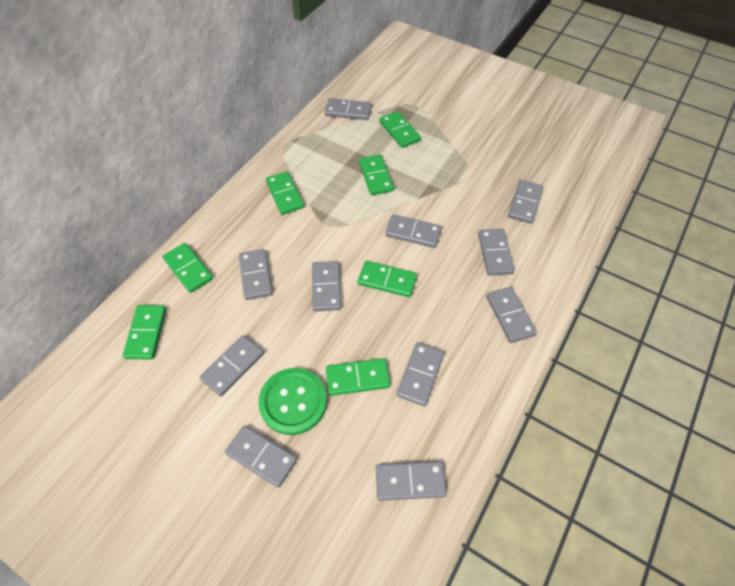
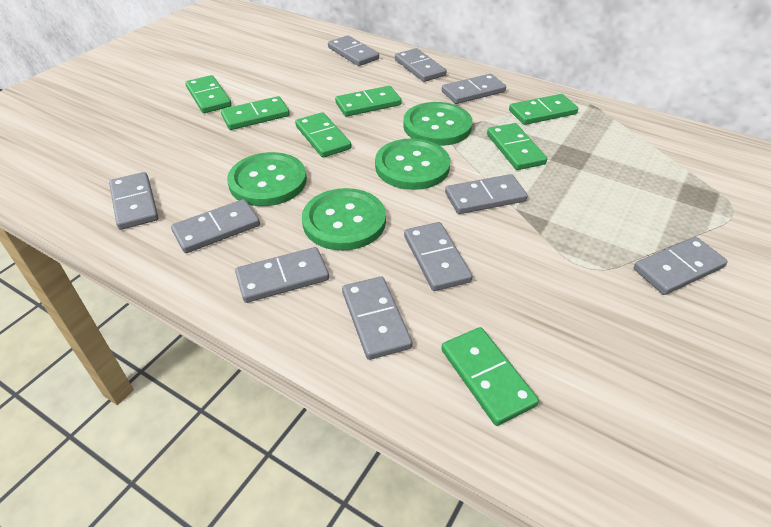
green button: [258,368,327,435] = 1 -> [227,152,307,206] [302,188,386,251] [375,138,450,190] [403,102,473,146] = 4
grey domino: [200,335,264,396] [225,425,297,488] [239,249,273,300] [312,261,341,311] [325,98,372,120] [376,461,447,501] [386,214,442,248] [397,342,444,406] [478,229,515,276] [486,287,537,343] [508,180,544,224] = 11 -> [109,172,158,230] [171,199,260,253] [235,247,329,303] [328,35,379,66] [342,276,412,360] [395,48,446,82] [404,222,472,291] [442,74,506,104] [445,174,528,214] [634,237,728,295] = 10

